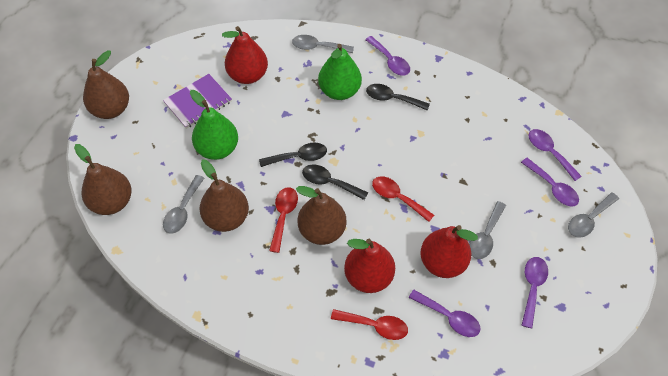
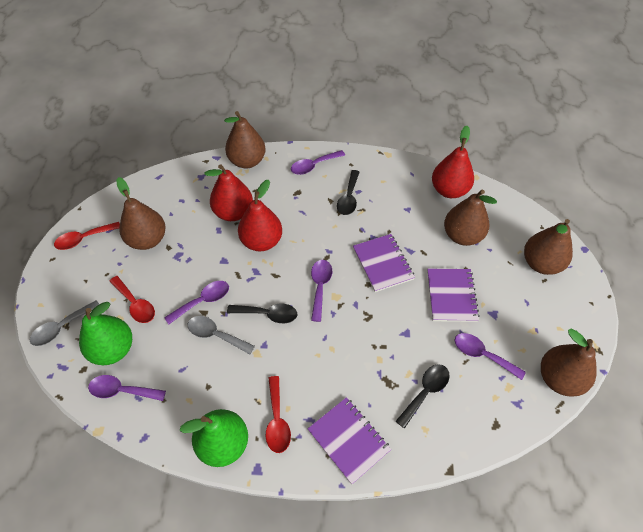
brown pear: [74,144,131,215] [83,50,129,119] [199,159,249,232] [296,186,346,245] = 4 -> [116,177,166,250] [224,111,266,168] [444,190,497,246] [524,219,573,275] [541,329,597,397] = 5
grey spoon: [163,175,204,234] [292,35,354,53] [469,201,506,259] [568,192,619,238] = 4 -> [30,300,99,346] [188,316,255,354] = 2
purple notebook: [163,74,232,129] = 1 -> [308,397,391,484] [353,234,415,292] [427,269,480,322] = 3

